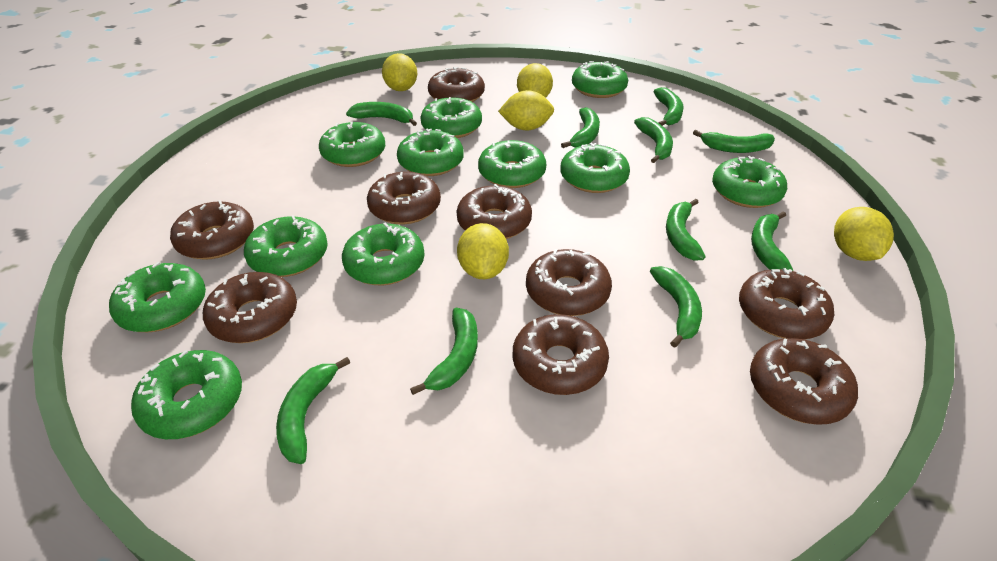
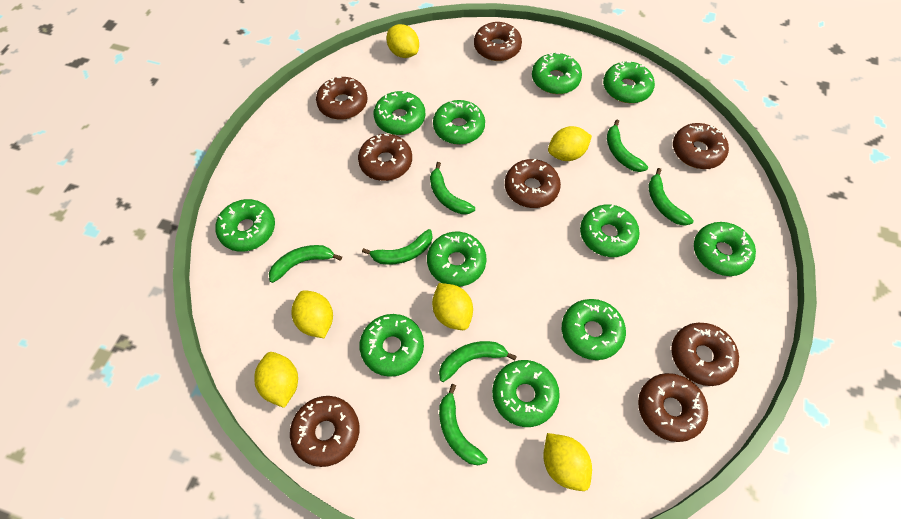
brown donut: [170,200,254,260] [203,272,297,343] [367,172,441,224] [428,67,485,102] [457,184,532,239] [513,314,609,395] [526,249,612,316] [739,268,834,339] [750,338,858,425] = 9 -> [290,396,359,467] [316,77,368,120] [358,134,412,181] [474,22,522,61] [505,159,561,208] [638,373,708,442] [671,323,739,386] [673,123,729,169] = 8
green banana: [276,357,351,464] [346,102,417,126] [410,307,478,395] [561,107,600,148] [634,117,673,163] [650,266,702,348] [654,87,684,126] [666,199,706,261] [693,130,775,153] [751,211,793,271] = 10 -> [269,245,342,283] [362,229,433,265] [430,162,475,214] [439,341,517,382] [439,384,488,465] [607,120,648,172] [648,168,694,226] = 7
yellow lemon: [382,53,417,91] [457,223,509,279] [498,90,554,131] [517,63,553,98] [834,207,894,261] = 5 -> [254,352,298,408] [292,290,333,338] [386,24,419,58] [432,283,473,330] [543,433,592,491] [548,126,592,161] = 6

